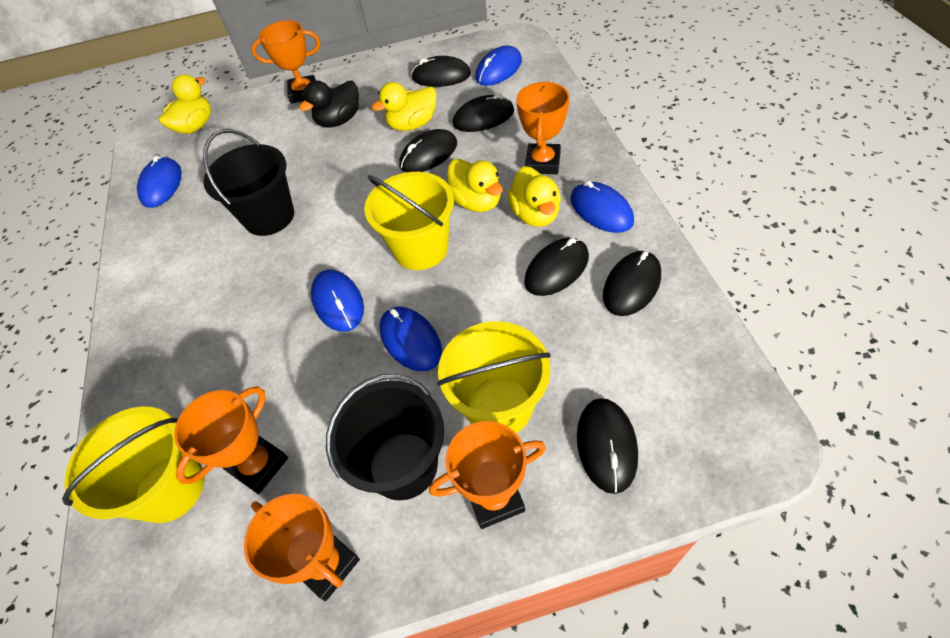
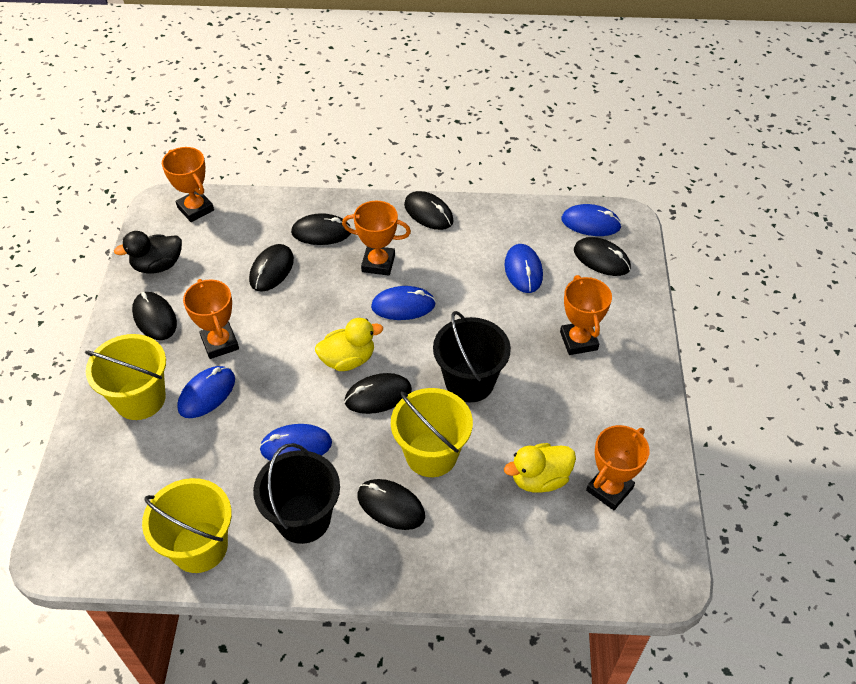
black mouse: [399,129,457,172] [411,56,471,87] [453,94,514,132] [524,238,589,296] [577,398,638,494] [603,251,661,316] = 6 -> [132,292,177,340] [249,244,294,291] [291,213,351,245] [344,373,412,414] [357,479,425,530] [404,191,454,230] [574,237,631,276] = 7
yellow duck: [158,74,211,134] [371,82,437,131] [447,159,503,212] [507,166,561,227] = 4 -> [315,318,383,371] [504,443,576,493] = 2

